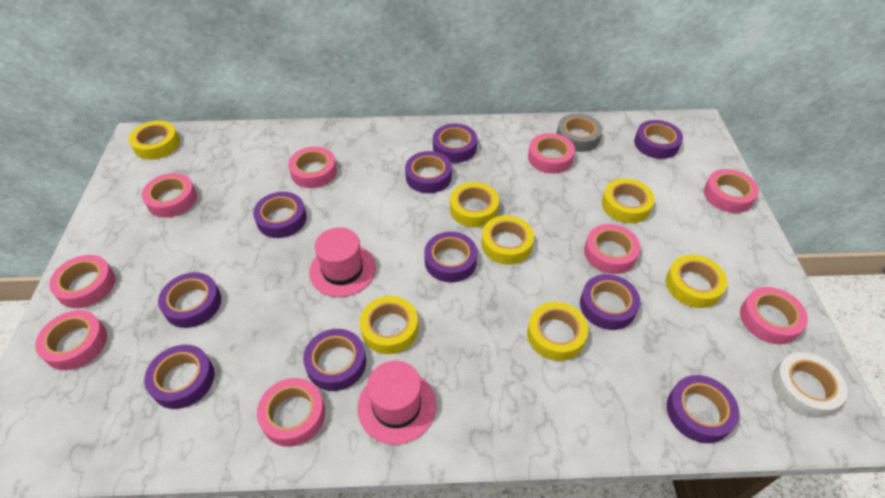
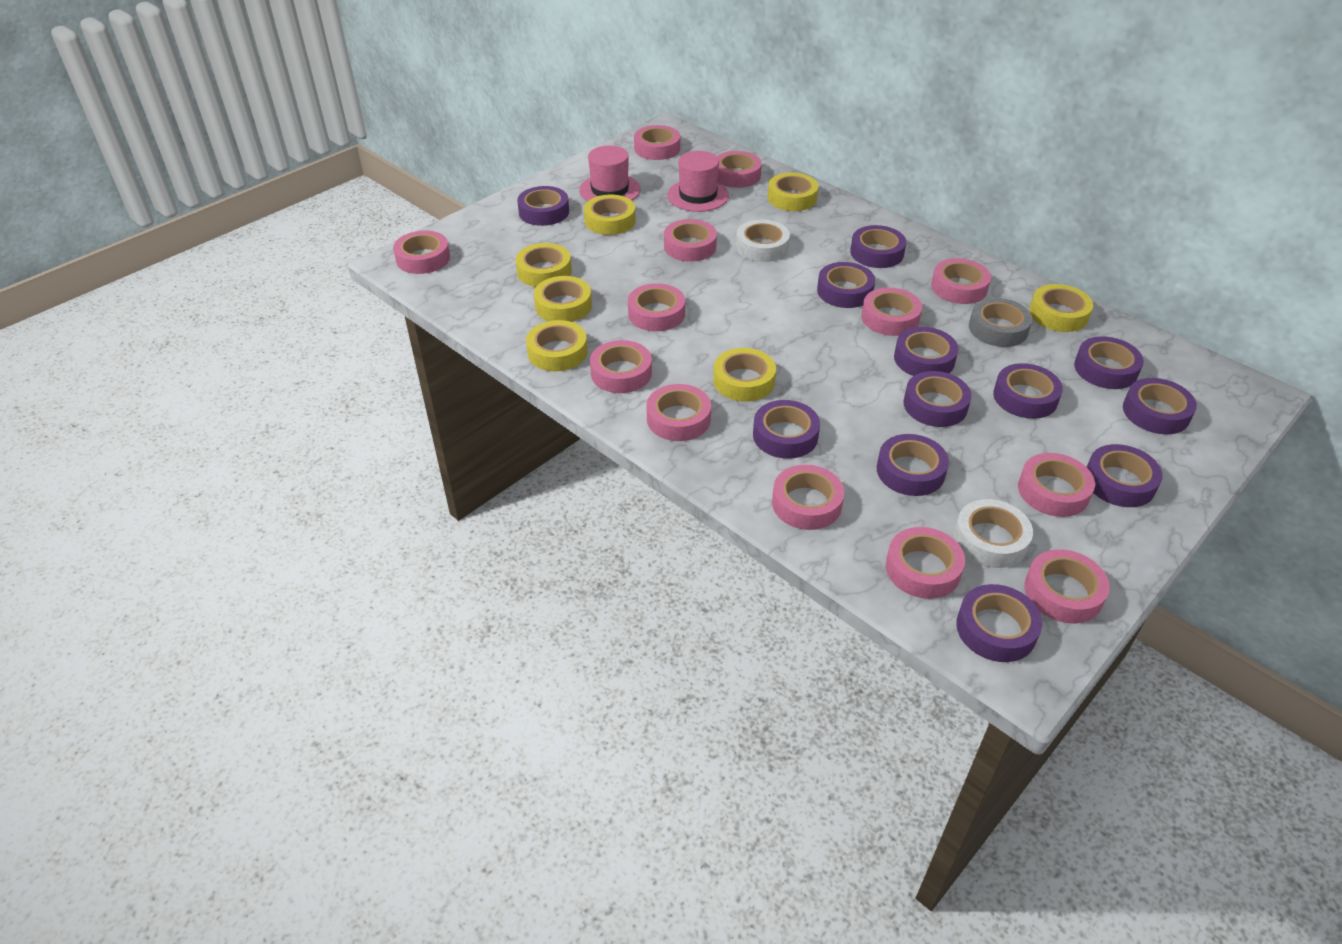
pink tape: [35,310,107,370] [49,255,115,308] [142,173,197,218] [257,378,325,447] [288,147,337,188] [528,133,575,173] [584,224,640,274] [704,169,759,213] [740,287,808,344] = 9 -> [393,231,450,274] [590,340,652,393] [628,283,685,331] [634,125,680,160] [647,384,711,441] [664,219,717,262] [717,151,762,188] [772,465,844,530] [862,287,922,336] [886,527,965,599] [931,258,991,304] [1018,453,1095,517] [1024,549,1110,624] = 13
purple tape: [144,345,215,409] [158,272,221,328] [253,192,307,238] [303,329,366,391] [405,151,452,193] [424,232,477,283] [433,124,477,163] [580,274,640,330] [634,120,683,159] [667,375,739,443] = 10 -> [517,186,569,226] [753,400,820,459] [817,262,875,308] [850,225,906,268] [877,434,949,496] [894,327,959,376] [903,371,972,427] [956,584,1042,662] [993,363,1063,419] [1074,336,1144,389] [1087,444,1163,507] [1123,378,1197,434] = 12
white tape: [772,352,848,418] = 1 -> [736,220,790,262] [954,499,1033,568] = 2

